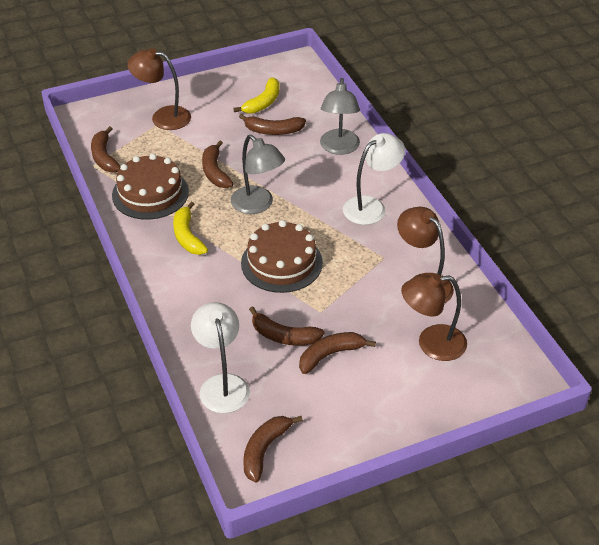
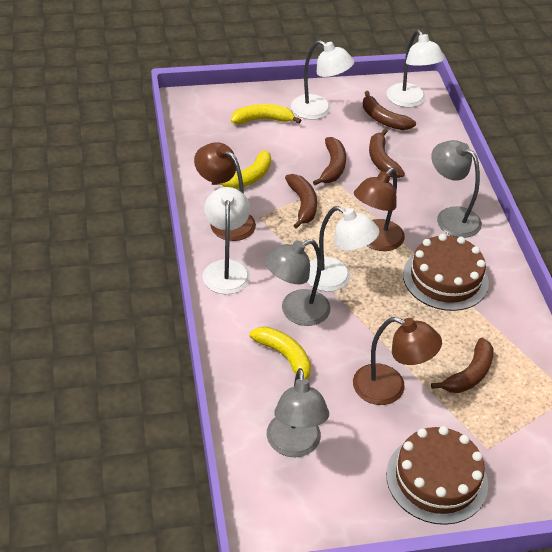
brown banana: [91,126,121,173] [202,141,234,188] [239,114,306,135] [243,416,303,483] [249,306,324,346] [299,332,376,374] = 6 -> [285,174,317,229] [313,137,346,185] [363,91,416,130] [369,129,405,178] [431,338,494,393] = 5
grey lamp: [231,135,285,214] [320,78,360,155] = 2 -> [265,239,331,326] [267,368,329,457] [431,140,482,238] = 3
white lamp: [191,302,250,413] [343,133,405,225] = 2 -> [203,187,250,294] [291,40,354,120] [307,206,379,292] [386,30,445,108] = 4
yellow banana: [173,202,208,255] [233,77,279,114] = 2 -> [212,150,271,189] [231,104,301,124] [250,327,311,379] = 3

